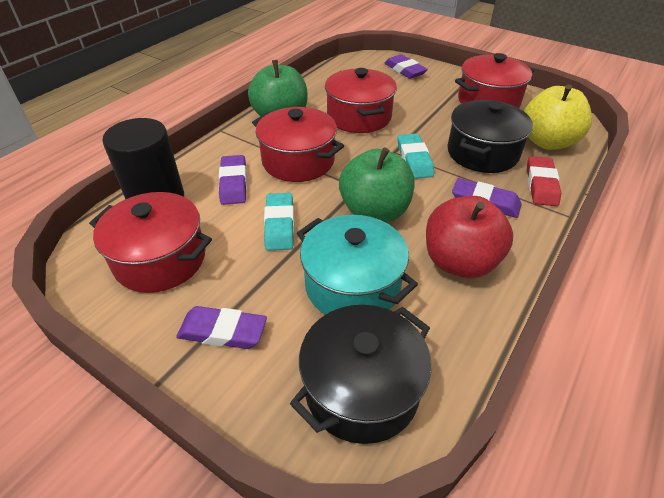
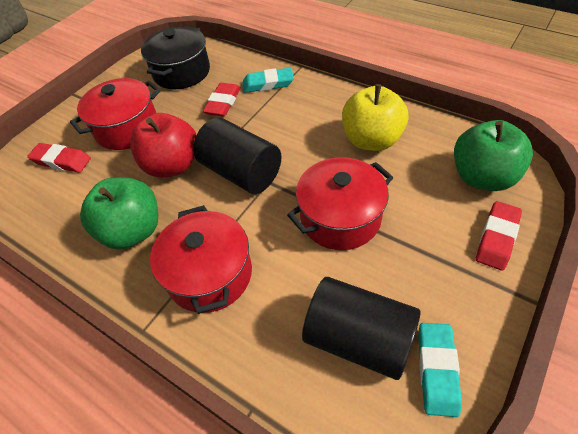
black cylinder: [102,118,184,199] = 1 -> [193,118,281,194] [302,277,421,380] = 2
black pot: [290,305,431,444] [447,100,533,173] = 2 -> [141,26,210,89] = 1
purple eraser: [176,306,267,349] [219,155,247,205] [384,54,428,79] [452,178,522,218] = 4 -> none = 0
red eraser: [527,156,561,206] = 1 -> [27,143,91,173] [203,83,241,117] [476,201,522,270] = 3
red pot: [89,192,212,293] [252,107,344,182] [325,68,397,133] [455,53,534,108] = 4 -> [70,78,161,150] [150,205,252,314] [287,157,394,250] = 3
turquoise pot: [297,215,418,315] = 1 -> none = 0

